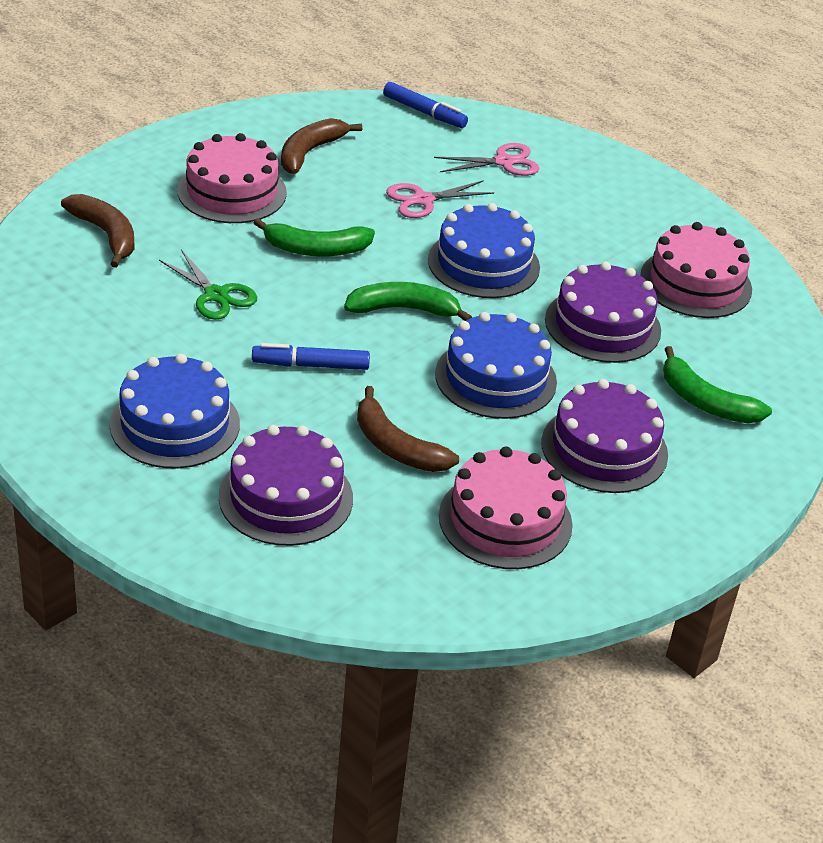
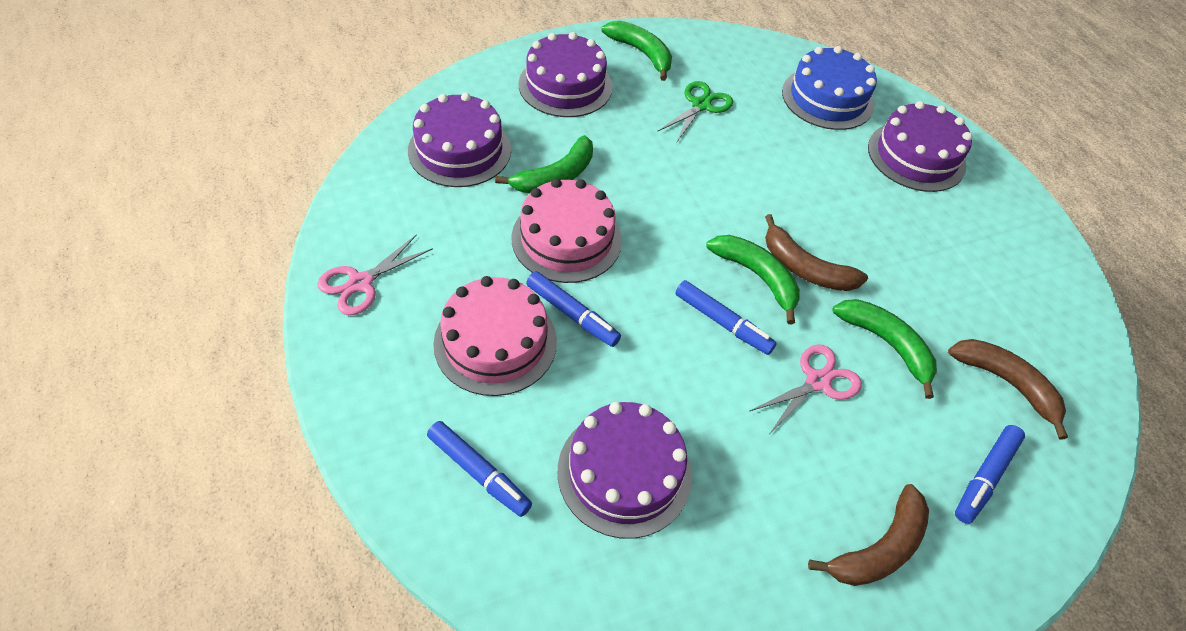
blue cake: [110,354,240,468] [428,203,540,298] [435,312,557,419] = 3 -> [782,46,877,130] = 1
blue marker: [252,343,370,370] [383,82,468,128] = 2 -> [427,421,532,517] [526,271,621,347] [675,280,777,355] [955,425,1025,524] = 4
green banana: [253,218,375,257] [344,282,472,321] [663,346,772,424] = 3 -> [495,135,593,193] [601,20,672,81] [706,235,800,324] [832,299,937,399] = 4
pink cake: [178,133,287,223] [439,447,573,569] [640,222,752,318] = 3 -> [433,276,557,396] [512,178,622,283] = 2
purple cake: [219,425,353,546] [541,379,668,493] [545,262,661,363] = 3 -> [408,93,511,187] [519,32,613,117] [558,402,692,539] [868,101,973,192] = 4

